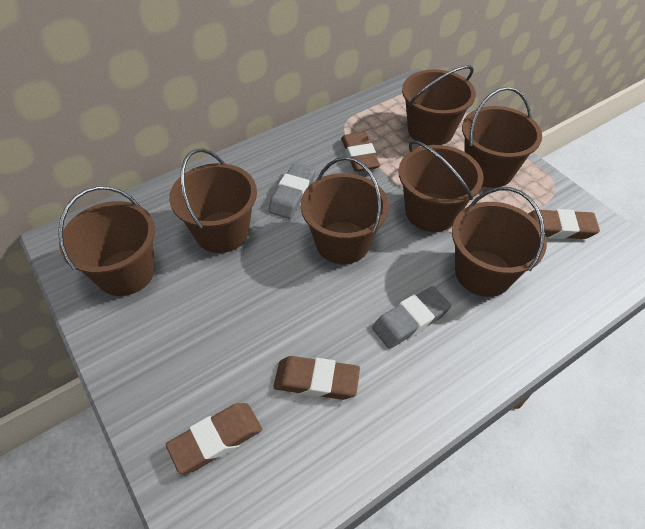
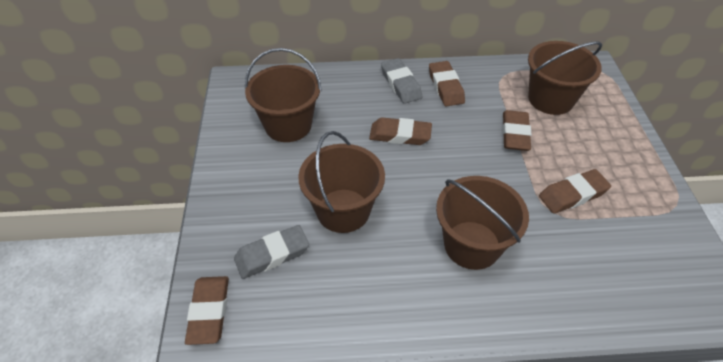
brown bucket: [58,186,155,296] [169,149,257,253] [301,157,389,264] [398,140,484,232] [402,65,476,145] [452,187,547,297] [462,87,542,188] = 7 -> [245,48,322,142] [298,131,385,233] [436,176,529,270] [528,41,602,115] = 4
brown eraser: [166,403,262,474] [273,356,360,400] [341,132,380,172] [528,209,600,239] = 4 -> [185,276,229,345] [369,117,432,145] [429,61,465,106] [502,110,532,151] [539,169,611,214] = 5

